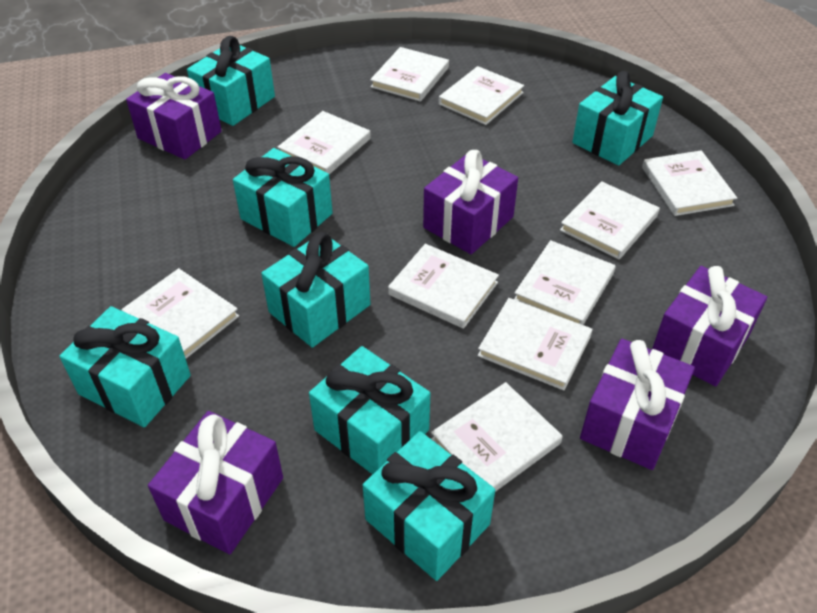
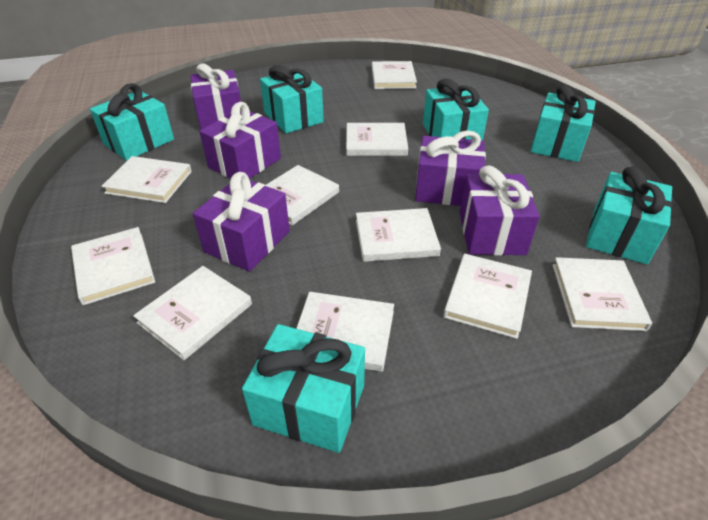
turquoise gift: [60,306,191,427] [187,36,275,126] [233,148,333,247] [261,232,370,348] [309,346,430,475] [363,431,495,581] [572,71,663,166] = 7 -> [90,83,174,160] [242,324,365,453] [260,65,324,133] [423,79,489,141] [531,85,596,162] [586,166,673,264] = 6

